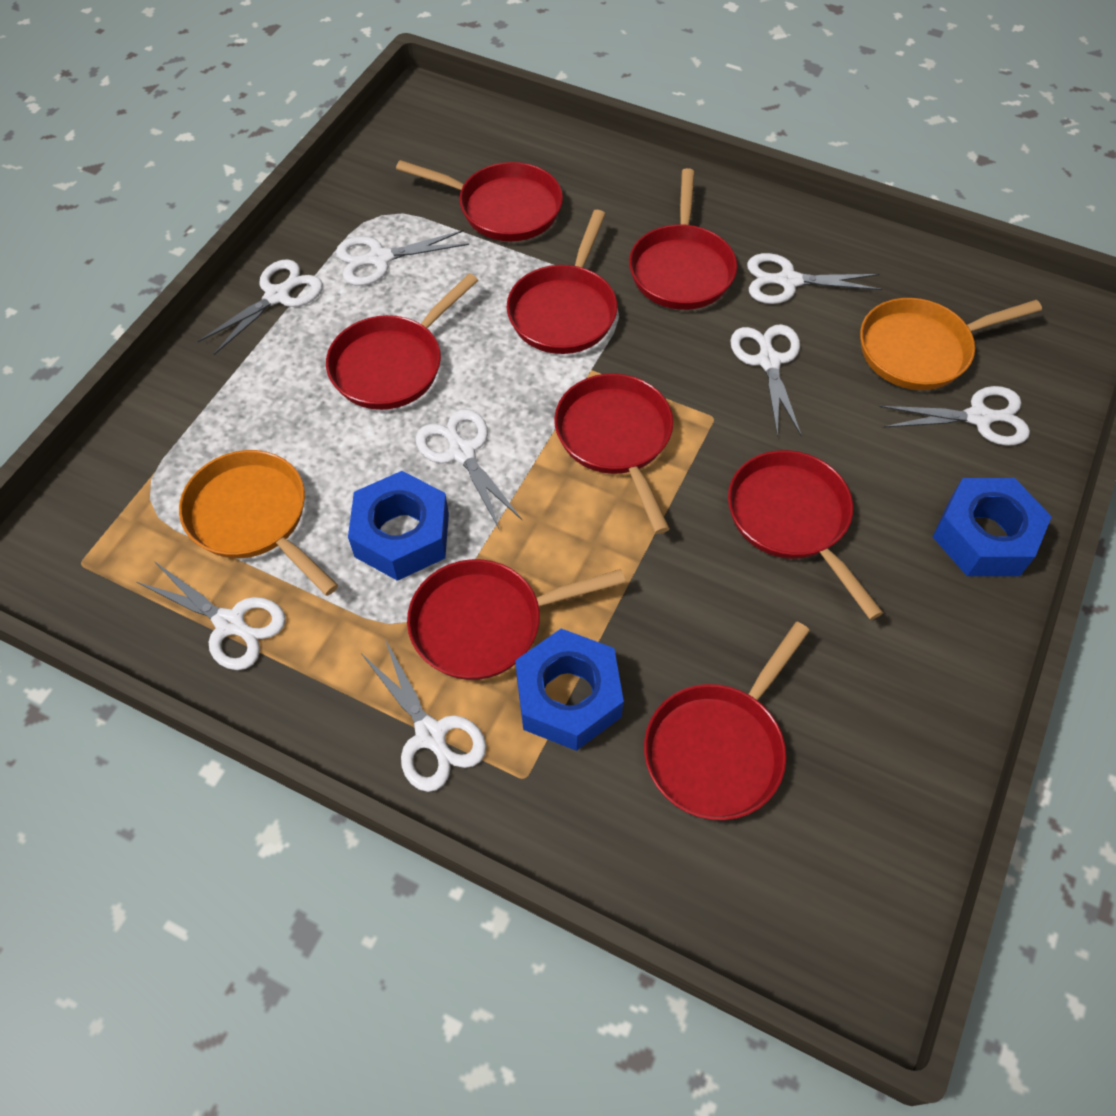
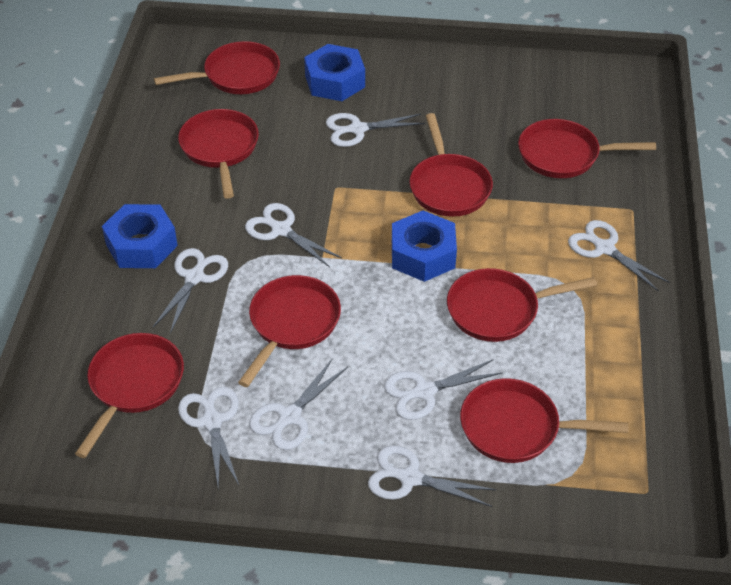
orange pan: [179,450,338,596] [860,298,1042,390] = 2 -> none = 0

